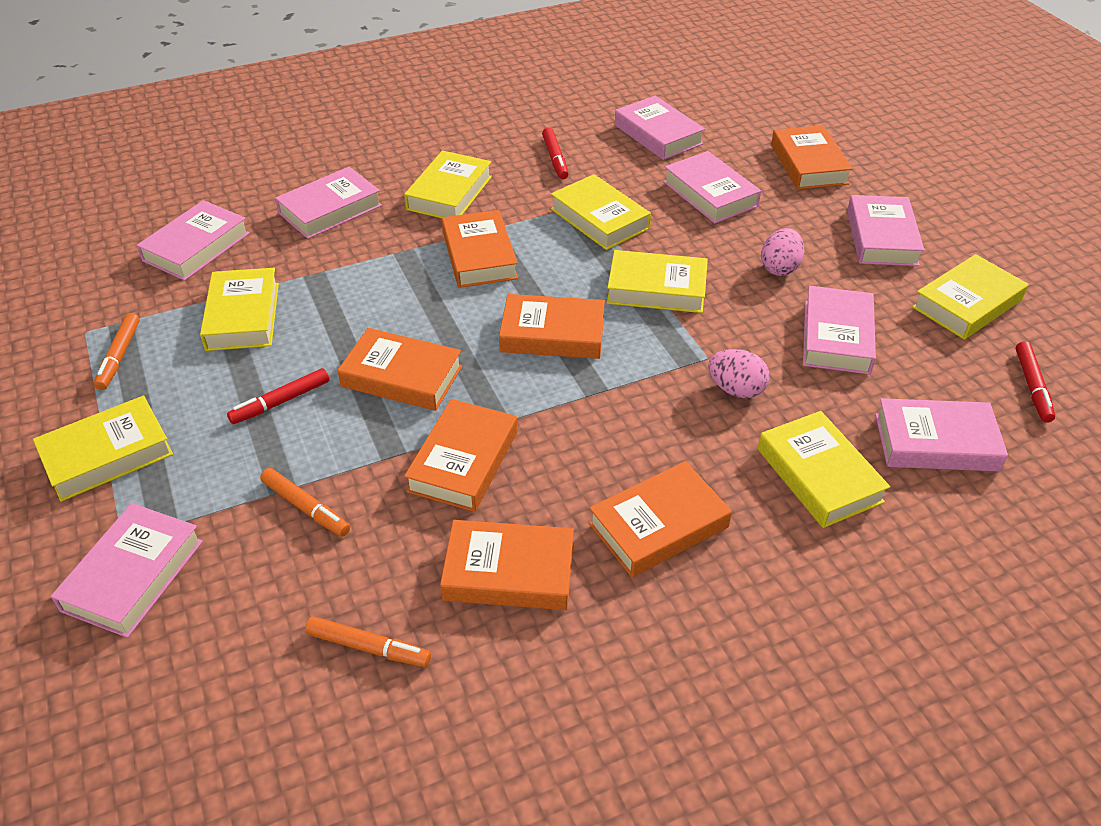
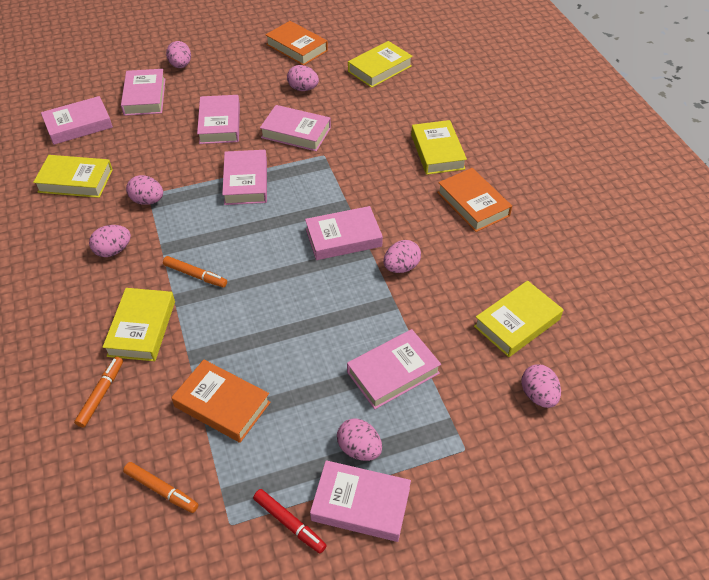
orange book: [337,328,462,411] [404,399,517,512] [440,520,574,610] [442,210,518,288] [499,294,605,359] [589,461,732,577] [771,125,853,189] = 7 -> [171,360,270,443] [265,21,328,65] [437,168,512,232] = 3
pink egg: [708,349,770,398] [761,228,804,276] = 2 -> [89,225,131,257] [126,175,163,205] [166,41,191,68] [287,65,319,91] [337,418,382,461] [383,240,421,273] [521,364,561,408] = 7
red marker: [227,368,329,424] [542,128,568,179] [1016,341,1055,423] = 3 -> [253,489,327,554] = 1
yellow book: [33,396,173,502] [200,268,279,351] [404,150,492,218] [551,174,651,250] [607,250,708,313] [758,411,890,528] [912,254,1028,340] = 7 -> [33,155,113,198] [103,288,175,361] [348,41,413,88] [411,120,467,175] [474,281,563,357] = 5

